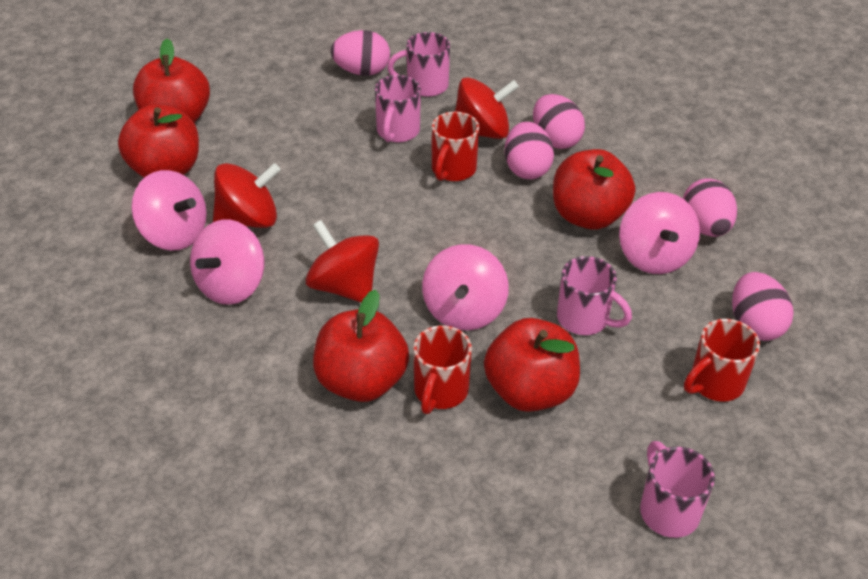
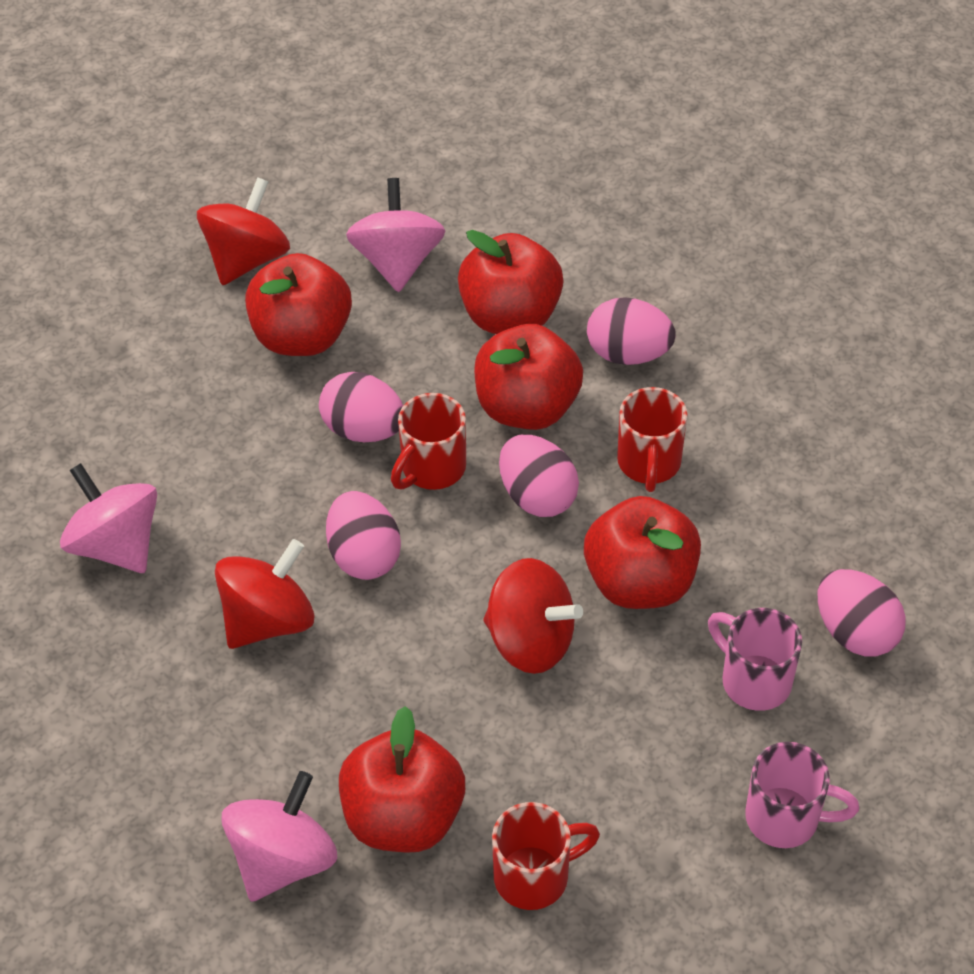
pink mug: [375,75,421,142] [387,32,450,97] [557,256,632,335] [640,441,715,538] = 4 -> [708,608,802,711] [745,742,859,848] = 2
pink spinning top: [131,170,207,251] [190,219,264,305] [422,244,509,330] [619,192,700,274] = 4 -> [60,463,157,573] [222,771,337,902] [346,178,445,292] = 3

